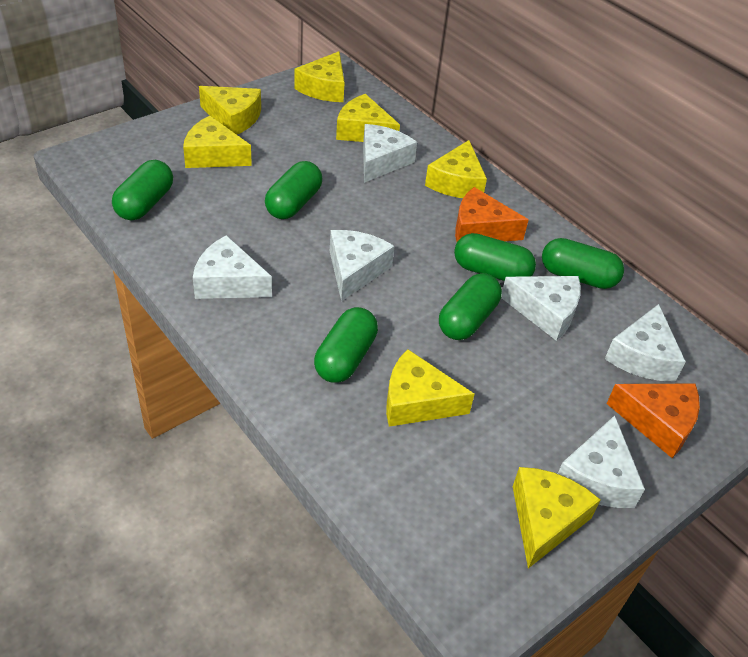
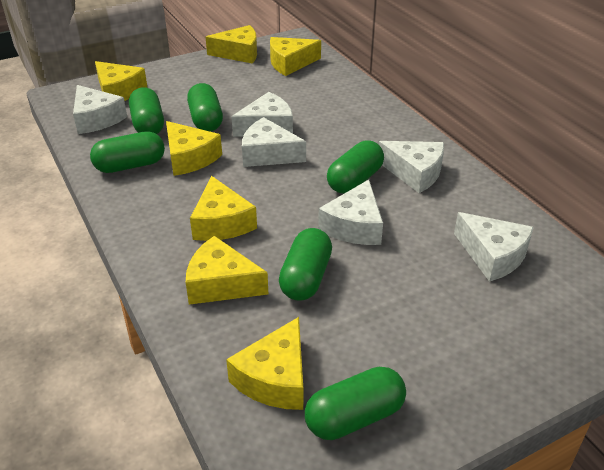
orange cheese: [455,187,529,242] [607,384,700,458] = 2 -> none = 0

